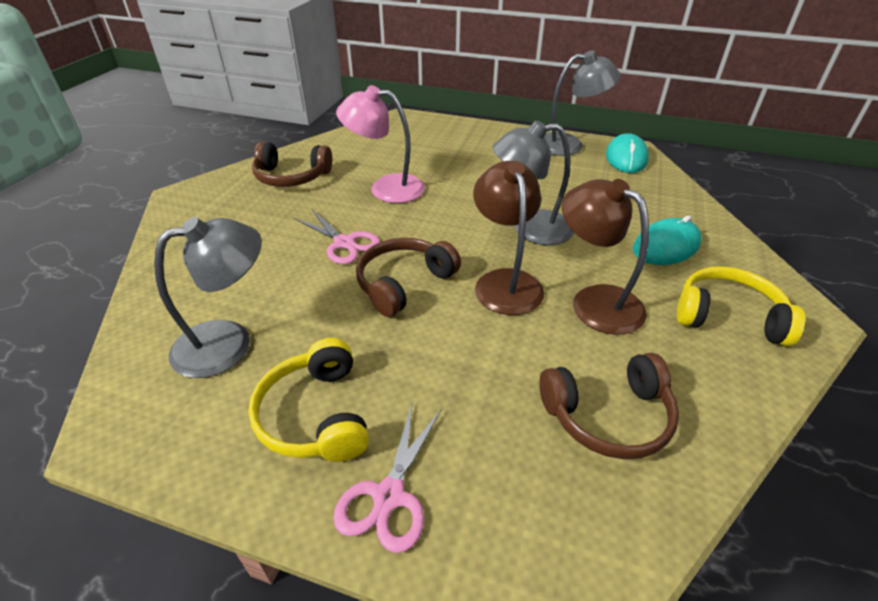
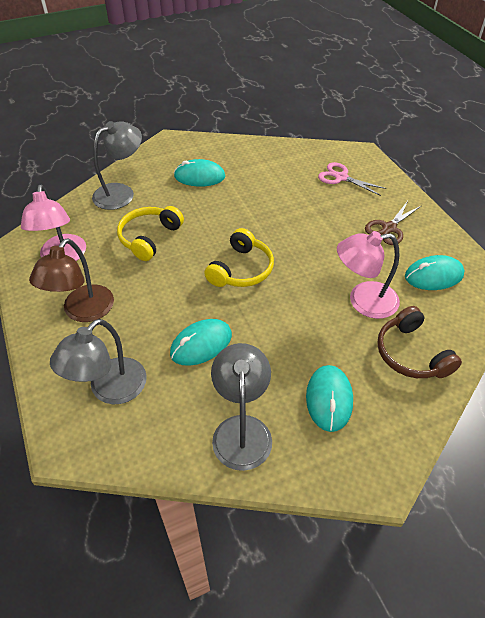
brown headphones: [252,142,332,187] [356,238,461,317] [539,353,679,459] = 3 -> [377,306,462,378] = 1
brown lamp: [473,161,544,315] [562,179,649,335] = 2 -> [29,238,114,322] = 1
brown scissors: none = 0 -> [365,201,421,245] = 1
pink lamp: [336,85,425,203] = 1 -> [21,185,86,261] [337,231,400,319] = 2
pink scissors: [295,210,380,264] [333,402,442,553] = 2 -> [318,162,387,196] = 1
turquoise mouse: [606,133,649,173] [633,216,702,265] = 2 -> [170,319,232,366] [174,159,225,187] [306,365,353,432] [405,255,464,290] = 4

